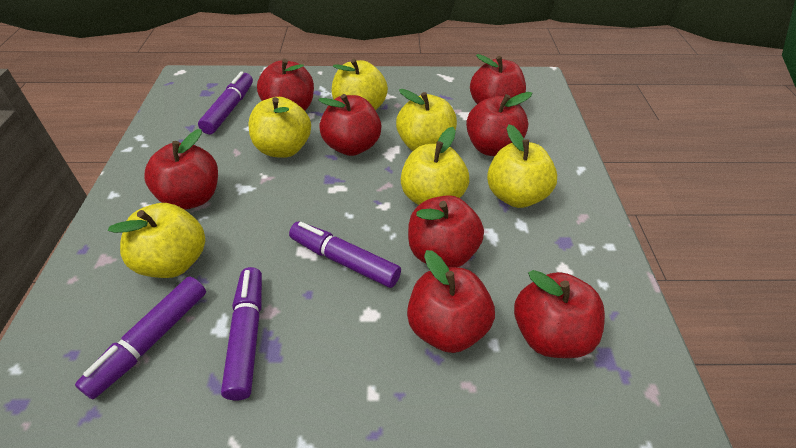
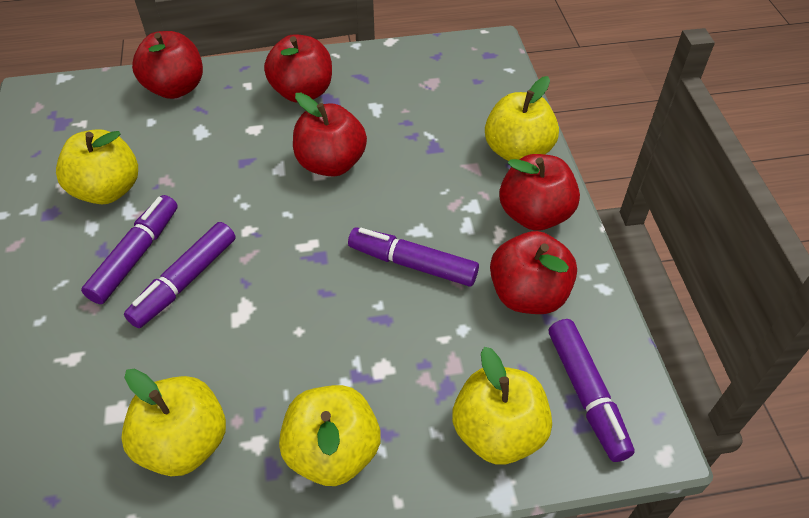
red apple: [144,129,218,210] [257,59,314,111] [318,94,381,156] [407,250,495,353] [408,195,484,267] [466,92,532,156] [470,54,526,105] [514,270,605,358] = 8 -> [132,31,203,99] [264,34,332,103] [293,93,367,177] [490,231,577,314] [499,154,580,231] = 5
yellow apple: [108,203,205,278] [248,97,311,158] [332,59,388,110] [396,89,457,151] [401,127,469,205] [487,125,557,208] = 6 -> [56,129,138,204] [121,369,226,476] [279,385,381,486] [452,347,552,464] [485,76,559,161] = 5

